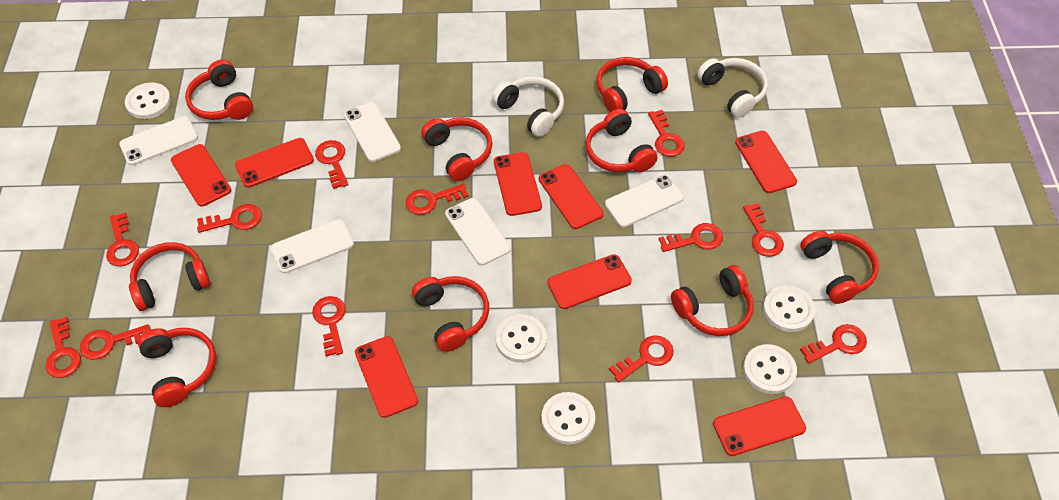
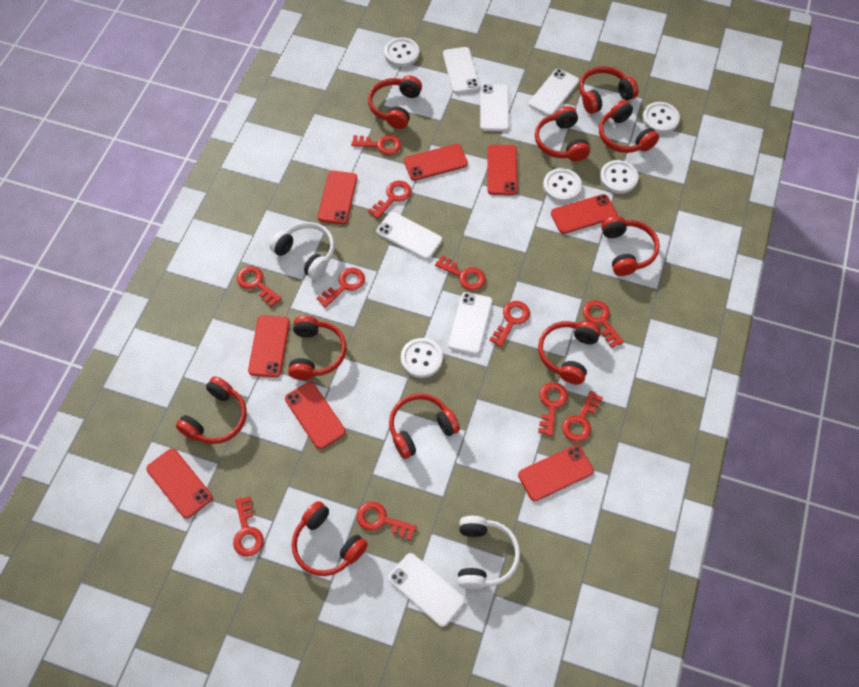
red headphones: [129,242,211,311] [138,328,216,407] [185,60,253,120] [412,276,489,352] [421,117,492,181] [585,109,658,172] [597,57,668,112] [671,265,754,336] [800,231,879,304] = 9 -> [176,376,247,444] [288,316,346,380] [292,501,368,576] [368,76,422,129] [389,393,460,459] [535,106,590,161] [538,321,601,384] [579,66,638,114] [599,100,659,153] [601,216,660,276] = 10
red key: [45,317,81,378] [80,324,151,360] [106,213,139,267] [197,204,262,233] [312,296,346,356] [315,140,349,189] [406,184,468,215] [609,336,674,382] [648,110,685,157] [659,223,723,252] [743,203,784,257] [800,324,867,363] = 12 -> [233,496,264,557] [237,266,282,307] [316,268,365,308] [351,135,401,155] [357,502,417,540] [368,181,411,219] [435,255,486,291] [489,301,530,347] [538,382,568,436] [562,391,603,442] [583,300,624,348] = 11
white phone: [119,116,198,166] [271,219,354,274] [344,102,401,162] [445,198,511,265] [605,175,684,227] = 5 -> [377,212,442,260] [388,553,465,627] [443,47,480,94] [448,292,492,355] [480,84,509,131] [529,69,579,116] = 6

